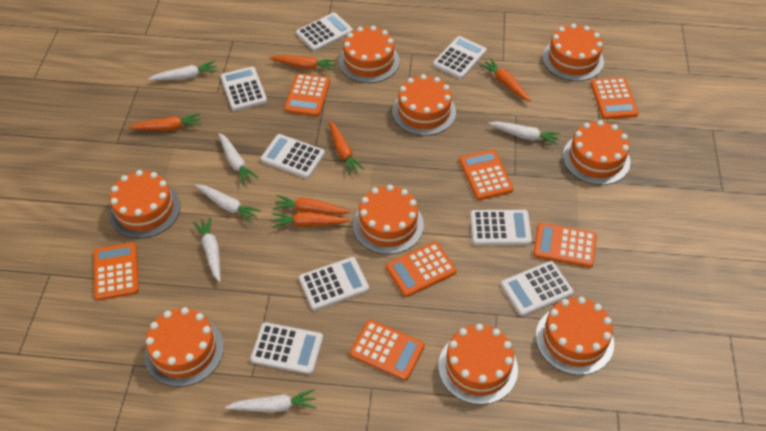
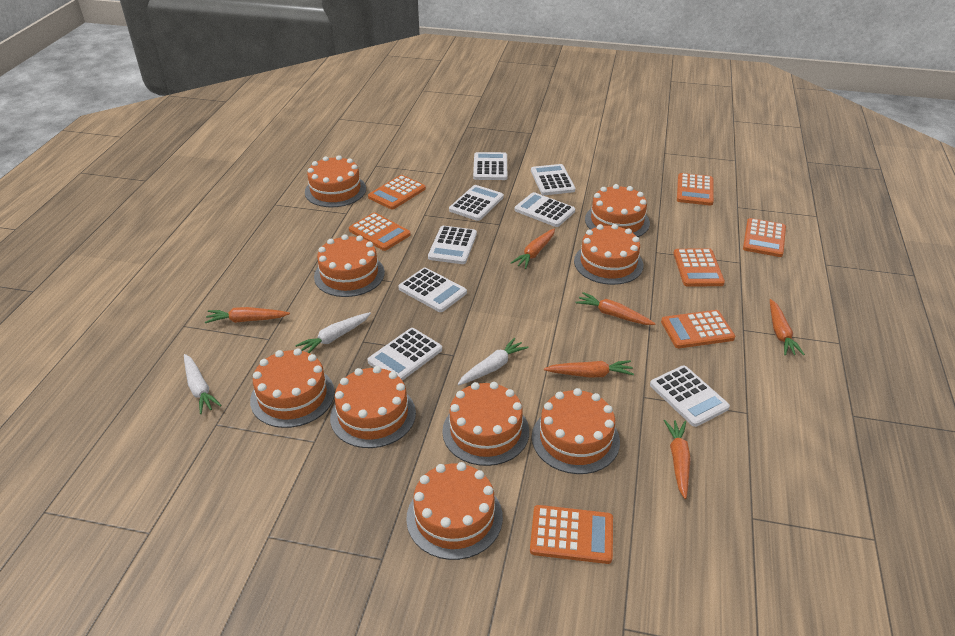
white carrot: [148,61,218,81] [193,217,221,282] [195,185,261,223] [218,133,258,185] [225,389,316,413] [488,122,561,145] = 6 -> [184,354,222,414] [295,312,371,353] [457,337,529,386] = 3

